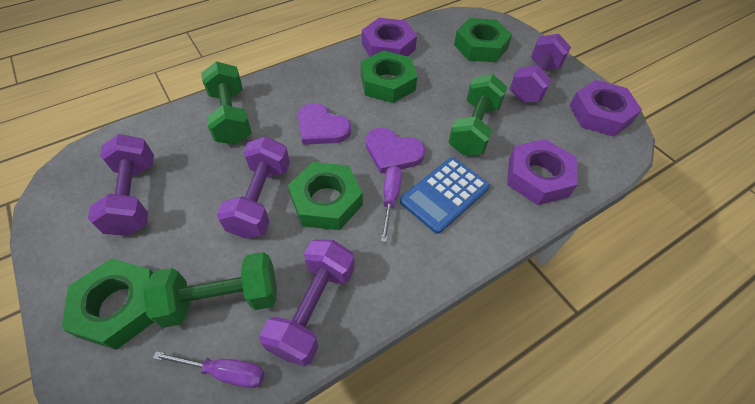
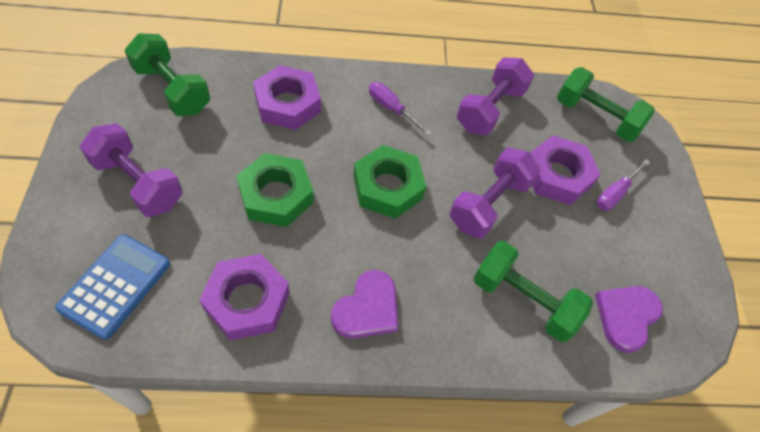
green nut: [61,258,154,350] [288,162,363,230] [361,50,417,103] [454,18,512,62] = 4 -> [236,153,313,227] [353,145,426,219] = 2
purple dumbbell: [88,134,154,236] [217,136,290,239] [259,239,355,367] [510,34,571,103] = 4 -> [80,123,183,217] [450,147,541,238] [457,57,534,135] = 3

